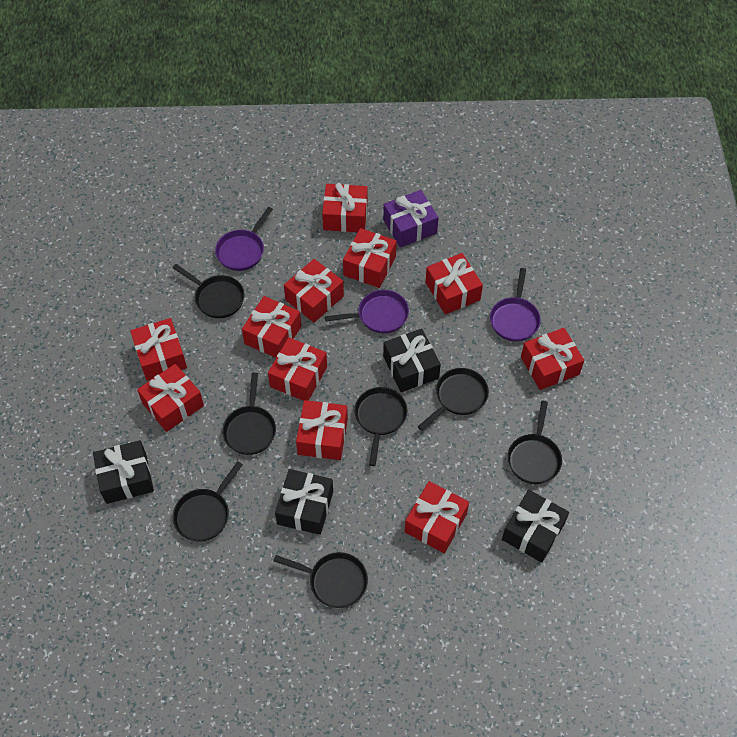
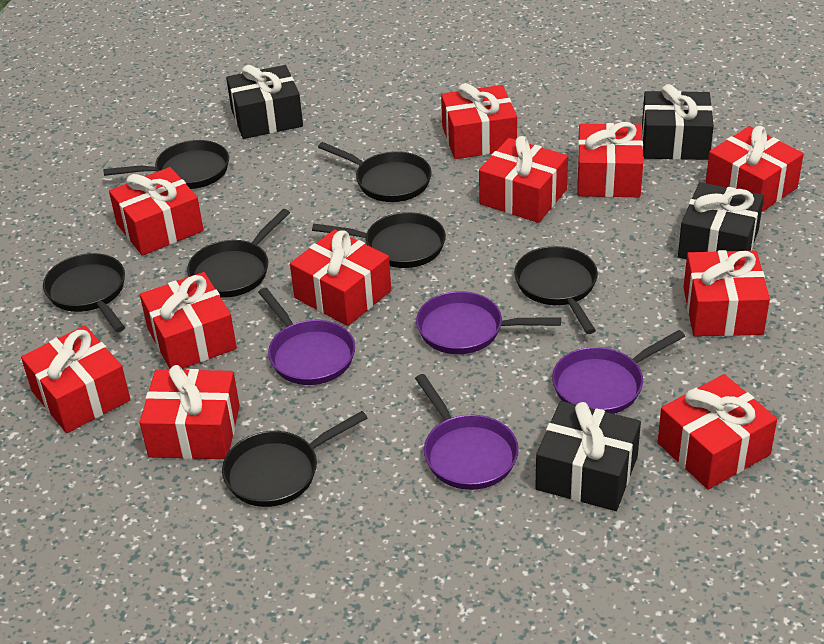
purple gift: [383,190,439,248] = 1 -> none = 0
purple pan: [215,207,273,271] [325,290,409,333] [490,268,541,341] = 3 -> [258,288,355,385] [415,374,519,490] [416,291,561,354] [552,330,685,414] = 4

